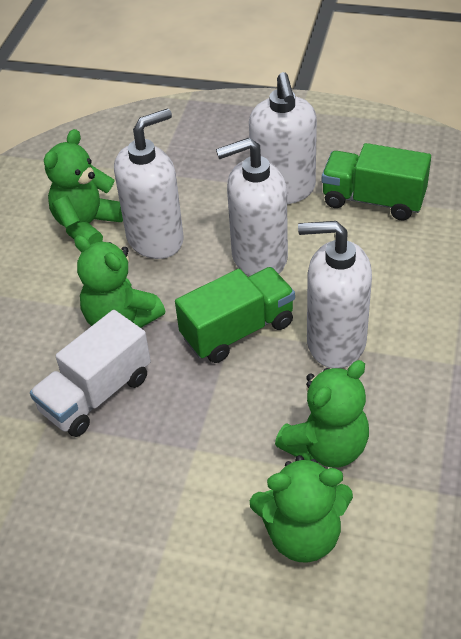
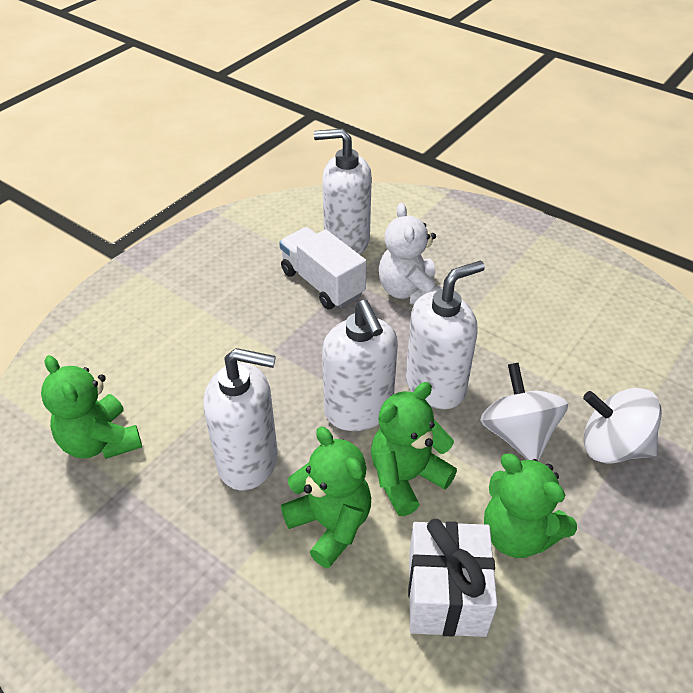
green truck: [175,267,295,363] [322,143,431,220] = 2 -> none = 0
white gift: none = 0 -> [408,519,497,637] = 1
white spinning top: none = 0 -> [480,363,568,461] [583,388,662,463] = 2
white teddy bear: none = 0 -> [379,203,442,305] = 1

